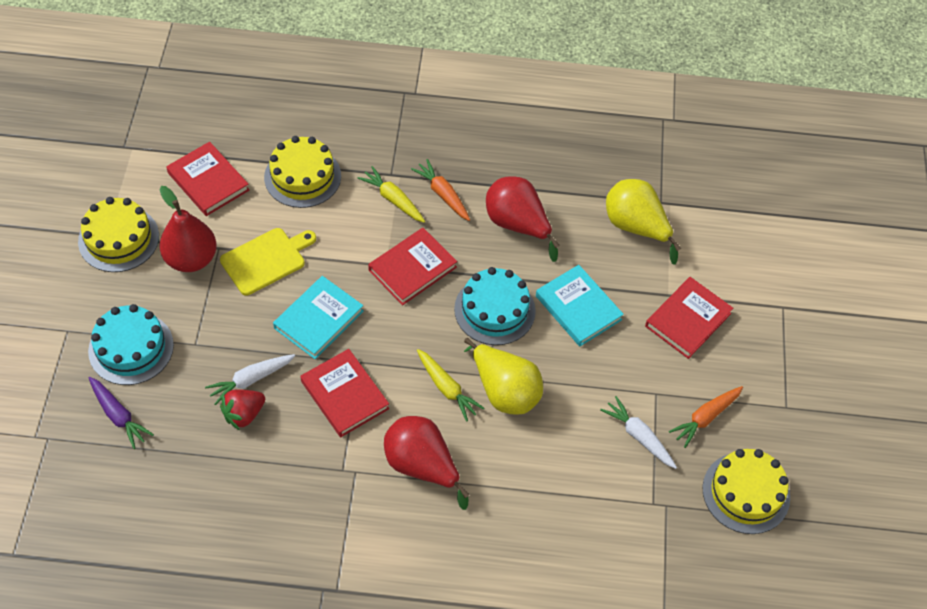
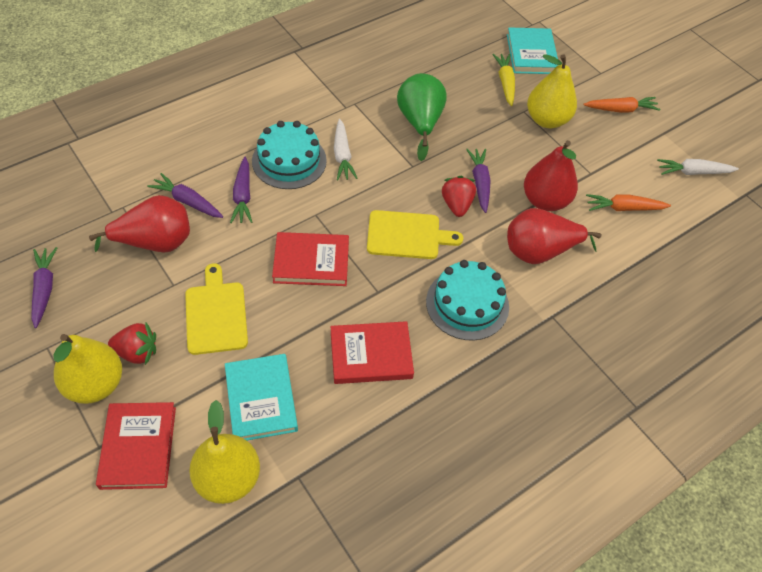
green pear: none = 0 -> [397,73,447,161] = 1
purple carrot: [89,377,154,449] = 1 -> [31,247,57,328] [148,173,223,218] [230,157,252,223] [466,149,491,213] = 4
red book: [166,142,249,216] [300,349,389,437] [368,228,457,305] [645,277,733,359] = 4 -> [96,402,176,490] [272,232,349,286] [331,321,414,384] = 3
red strawberry: [220,390,265,430] = 1 -> [108,323,156,365] [442,176,476,217] = 2
yellow cake: [78,197,159,272] [264,136,341,208] [702,449,790,534] = 3 -> none = 0
yellow carrot: [358,166,425,223] [417,349,484,421] = 2 -> [492,54,515,106] = 1
yellow cutting board: [220,228,316,295] = 1 -> [185,263,248,355] [367,210,463,259] = 2
yellow pear: [464,338,543,415] [606,179,681,265] = 2 -> [53,334,122,404] [189,400,260,504] [527,54,577,128] = 3

